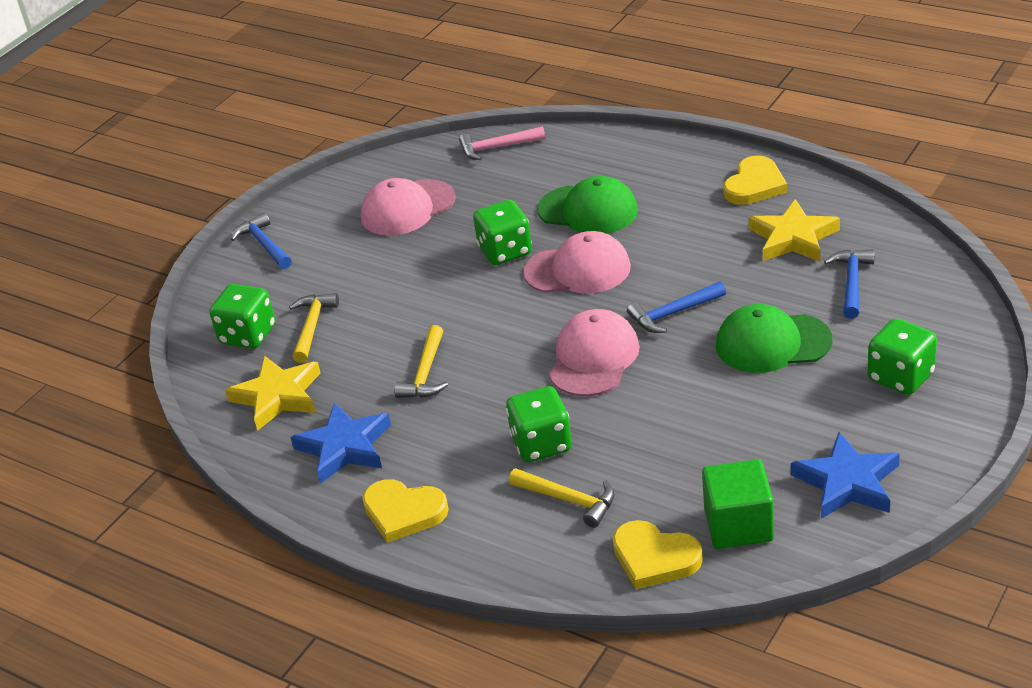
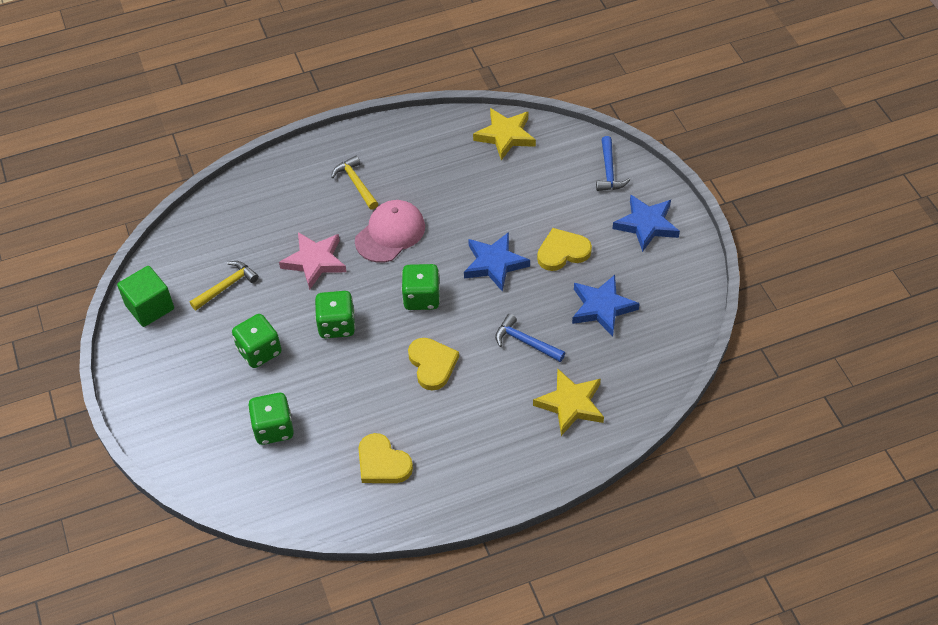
blue hammer: [231,212,292,269] [627,281,726,333] [824,249,875,319] = 3 -> [495,314,565,362] [596,136,630,191] = 2
blue star: [290,402,391,484] [791,432,900,519] = 2 -> [464,232,530,292] [572,275,640,337] [612,195,680,252] = 3
green cap: [537,176,638,234] [716,304,832,373] = 2 -> none = 0
pink cap: [361,178,456,236] [523,231,631,293] [549,309,640,396] = 3 -> [355,200,425,263] = 1
pink hammer: [459,126,545,160] = 1 -> none = 0
pink star: none = 0 -> [279,232,347,290] = 1
yellow hammer: [289,293,339,363] [394,325,448,398] [509,468,615,528] = 3 -> [190,261,259,310] [331,155,378,210] = 2

